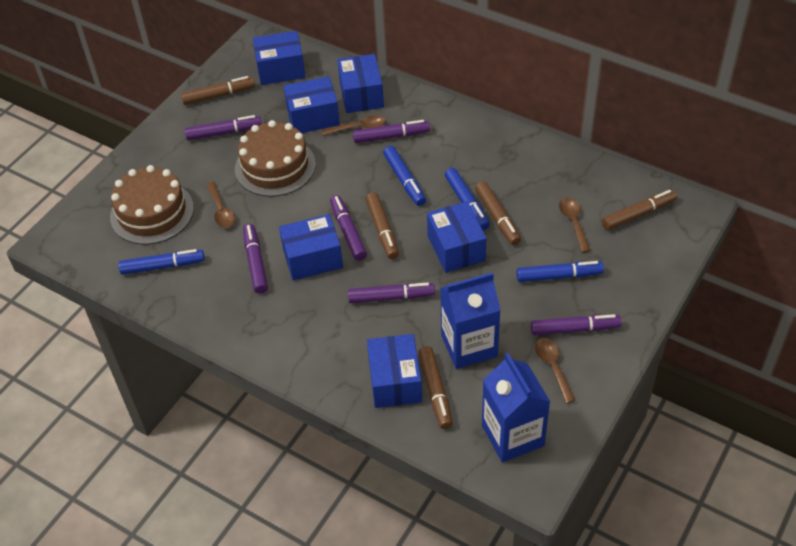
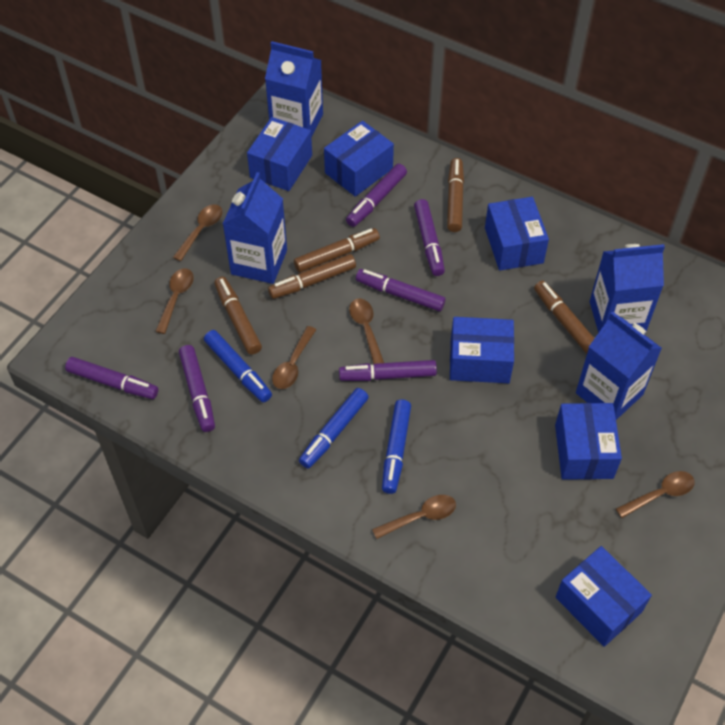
blue carton: [440,272,501,369] [482,353,550,462] = 2 -> [223,172,287,284] [265,41,323,138] [576,311,662,420] [590,244,665,334] = 4
blue marker: [118,249,205,275] [383,146,426,206] [445,168,490,230] [517,261,604,282] = 4 -> [204,330,272,402] [299,388,369,468] [382,400,411,494] = 3
brown cake: [110,165,194,244] [235,120,316,197] = 2 -> none = 0
brown spoon: [206,182,235,228] [322,115,386,136] [535,338,576,404] [559,197,591,253] = 4 -> [155,268,194,334] [173,204,222,261] [272,326,316,389] [349,298,384,364] [372,495,456,539] [616,471,695,518] = 6

